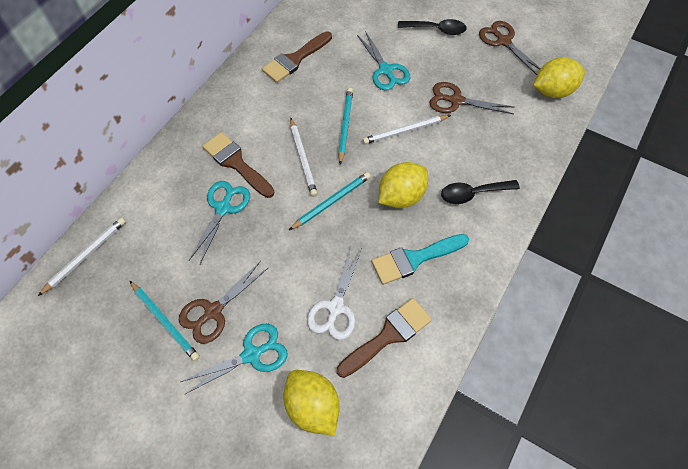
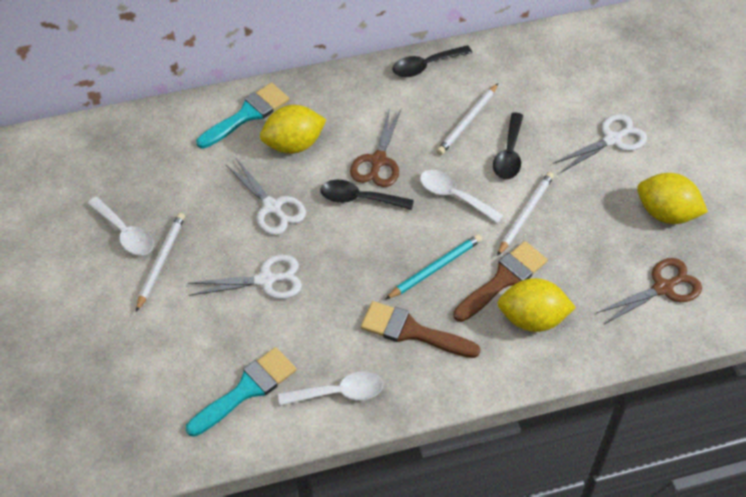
black spoon: [398,19,467,35] [441,180,520,204] = 2 -> [320,180,414,210] [392,45,472,77] [493,112,523,179] = 3
brown brush: [202,132,274,198] [262,31,332,83] [337,298,432,378] = 3 -> [361,301,481,358] [453,241,548,322] = 2
brown scissors: [179,261,269,344] [429,82,515,114] [479,21,541,75] = 3 -> [350,107,401,187] [596,258,702,324] = 2
turquoise brush: [372,234,469,285] = 1 -> [186,347,296,437] [196,83,289,149] = 2
turquoise pencil: [130,281,200,361] [289,172,371,230] [338,88,353,165] = 3 -> [386,234,482,299] = 1
turquoise scissors: [181,324,288,394] [189,181,250,264] [357,31,410,90] = 3 -> none = 0
white scissors: [307,246,362,340] = 1 -> [188,255,302,299] [225,158,306,235] [553,114,647,173] = 3
white spoon: none = 0 -> [87,197,154,256] [278,372,383,406] [420,170,504,224] = 3

